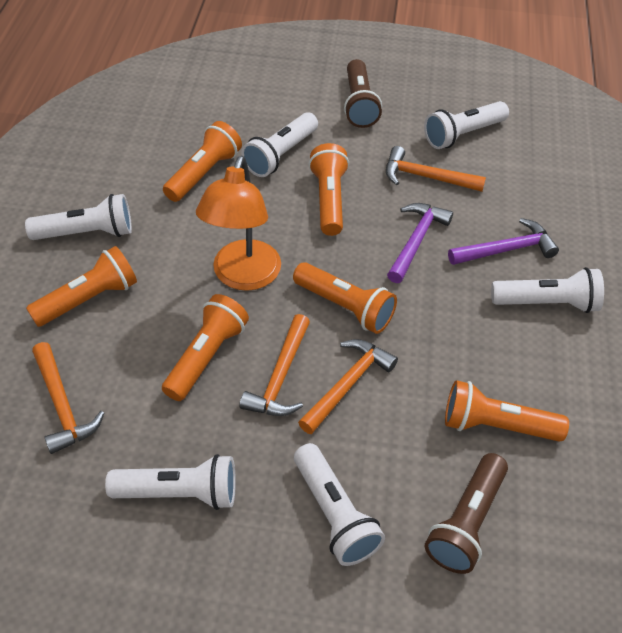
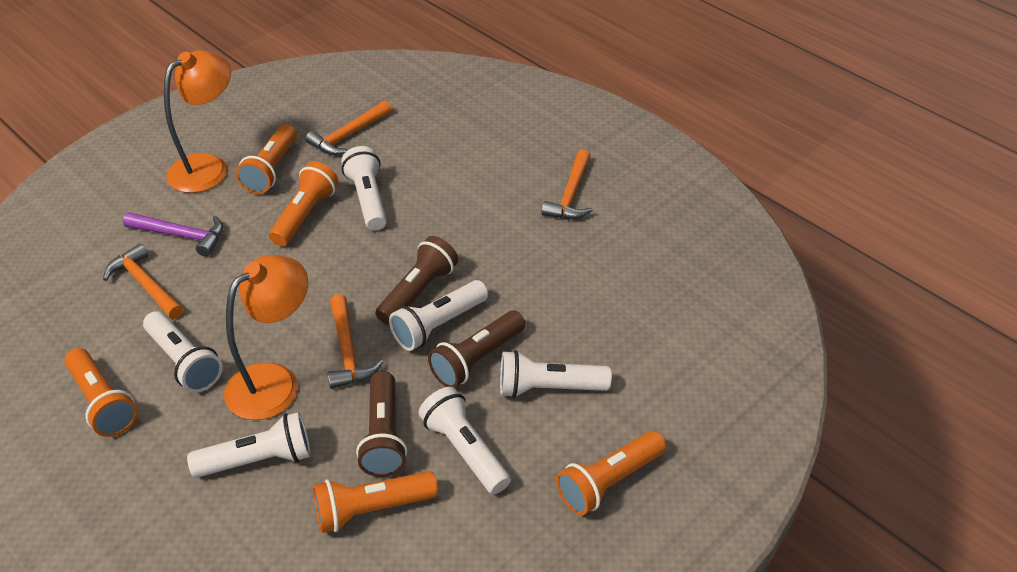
brown flashlight: [344,59,382,128] [424,453,508,574] = 2 -> [356,371,407,477] [375,236,458,325] [428,311,525,388] = 3
orange flashlight: [26,246,137,327] [162,294,249,401] [163,121,242,202] [293,262,397,334] [309,143,349,236] [445,380,569,442] = 6 -> [64,348,138,437] [236,124,297,194] [269,161,339,246] [313,471,438,533] [556,431,666,515] = 5
orange lamp: [196,156,281,291] = 1 -> [164,50,231,193] [224,255,308,420] = 2
purple hammer: [387,203,453,283] [448,218,559,265] = 2 -> [123,212,223,257] = 1

